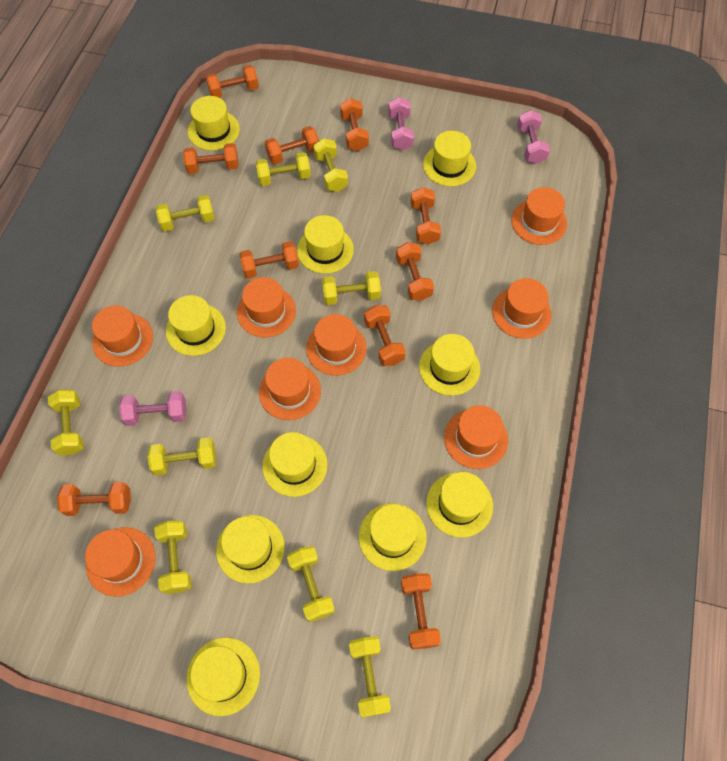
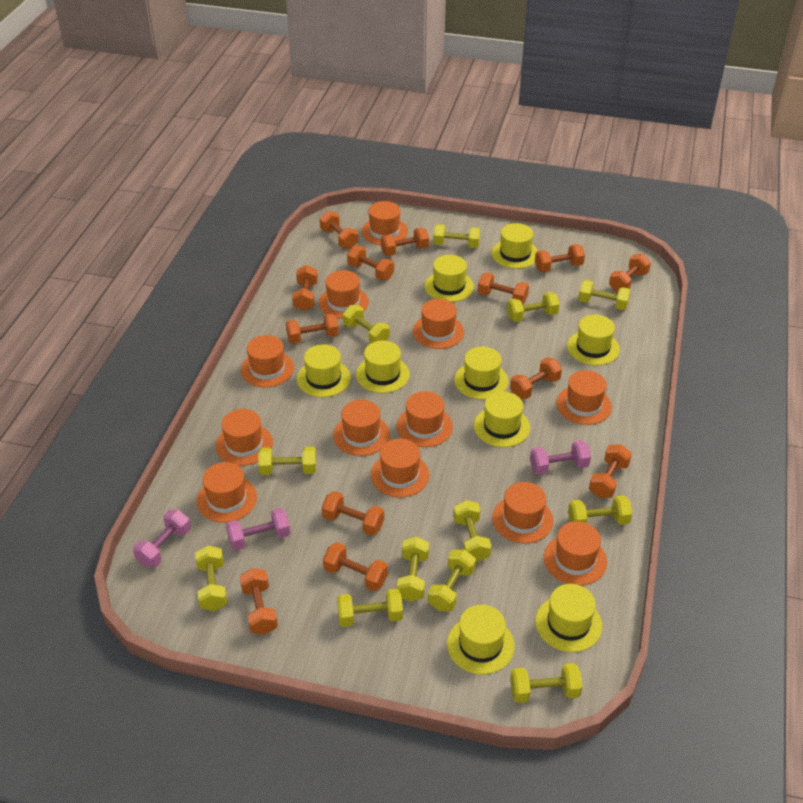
orange dumbbell: [57,482,131,516] [183,143,239,174] [206,65,259,98] [239,241,299,279] [265,126,319,165] [340,98,369,151] [364,305,406,366] [396,242,434,301] [401,573,441,649] [411,187,441,245] = 10 -> [240,568,278,635] [286,313,339,344] [293,265,318,311] [320,211,358,249] [322,491,384,536] [323,542,388,591] [347,246,394,280] [381,228,429,256] [478,272,529,304] [510,358,562,399] [535,244,585,272] [589,444,632,498] [609,254,651,292] = 13
orange hat: [85,527,156,597] [92,306,153,367] [237,277,296,338] [259,358,321,420] [306,314,367,376] [444,405,508,469] [492,278,552,339] [511,187,567,245] = 8 -> [197,462,257,523] [215,409,273,466] [241,335,294,387] [319,270,369,319] [333,399,390,456] [362,201,408,245] [371,439,430,497] [396,391,453,447] [413,299,464,349] [492,482,553,544] [544,521,607,586] [556,370,612,425] = 12
yellow dumbbell: [48,390,84,455] [147,437,216,476] [154,520,192,594] [156,195,215,232] [255,152,311,186] [287,546,335,622] [313,138,348,192] [322,271,381,305] [349,636,391,717] = 9 -> [195,546,227,611] [258,447,316,475] [337,589,403,627] [343,305,390,343] [397,536,429,602] [428,550,476,611] [433,224,480,248] [453,500,492,562] [507,292,560,322] [510,663,583,703] [568,495,632,525] [578,280,631,310] = 12
yellow hat: [166,295,226,356] [186,637,260,716] [188,96,240,151] [216,515,285,584] [262,432,327,497] [297,215,354,274] [359,504,427,571] [419,334,480,396] [423,131,476,186] [426,472,493,538] = 10 -> [297,344,351,397] [356,341,410,393] [425,255,474,302] [447,605,515,674] [454,347,509,400] [474,391,530,447] [491,223,538,269] [535,584,602,652] [567,314,620,366] = 9

